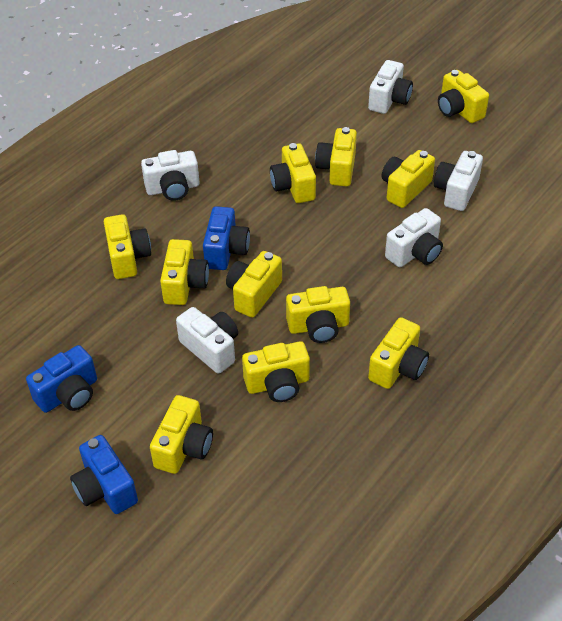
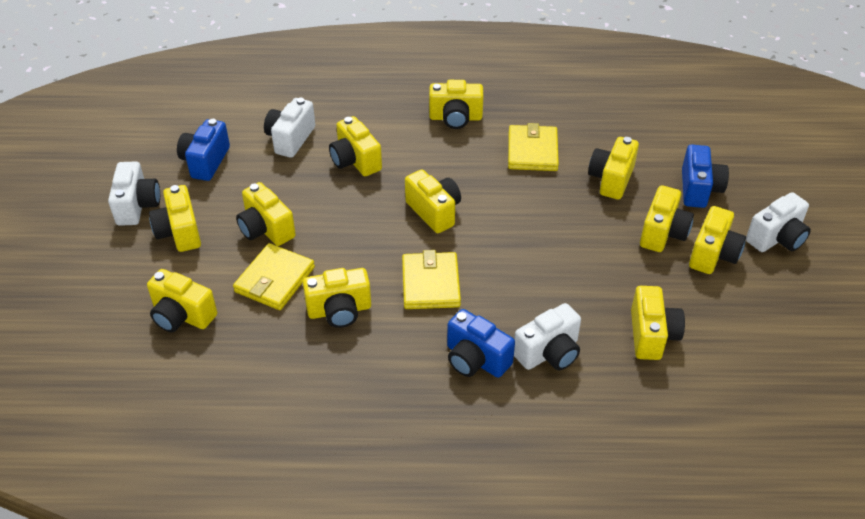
white camera: [141,150,200,201] [176,307,238,374] [368,60,413,114] [385,208,443,267] [434,151,483,211] = 5 -> [108,161,160,226] [264,98,315,158] [514,303,581,370] [746,192,811,252] = 4
yellow wallet: none = 0 -> [233,243,315,310] [402,250,461,309] [508,123,559,171] = 3

